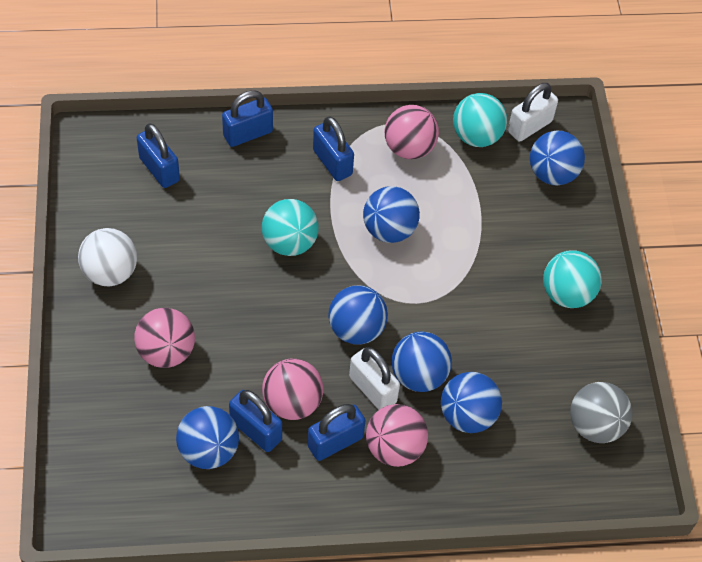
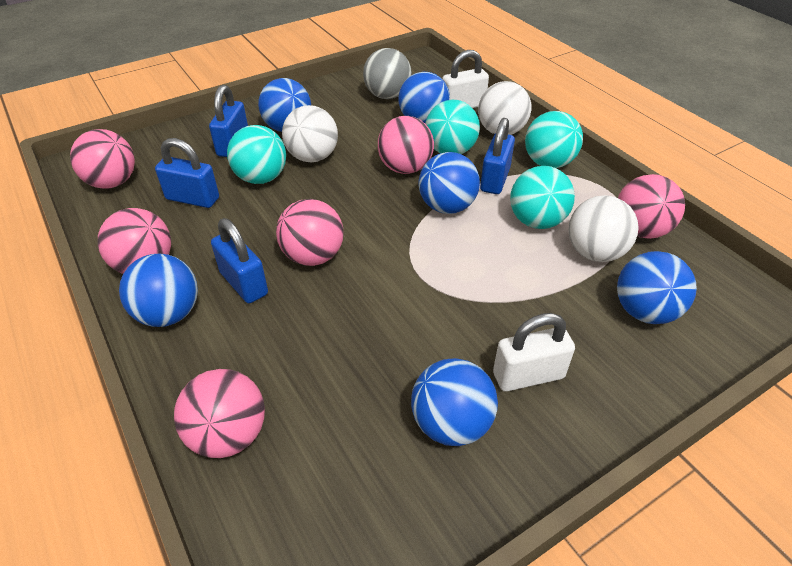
blue padlock: [137,123,180,188] [222,90,273,147] [229,390,282,452] [308,404,365,461] [313,116,354,181] = 5 -> [155,138,219,208] [209,85,248,157] [211,218,268,303] [480,118,515,194] = 4
pink ball: [134,308,195,368] [262,358,323,420] [366,404,428,467] [384,105,439,159] = 4 -> [70,129,135,189] [98,208,171,274] [174,369,265,458] [276,199,343,266] [378,116,434,174] [618,174,685,239] = 6
turquoise ball: [262,199,319,256] [453,93,507,147] [543,250,602,308] = 3 -> [227,125,286,184] [425,100,480,154] [510,166,575,229] [525,111,583,168] = 4
white ball: [78,228,137,286] = 1 -> [282,105,338,162] [478,81,531,135] [568,195,639,262] = 3

